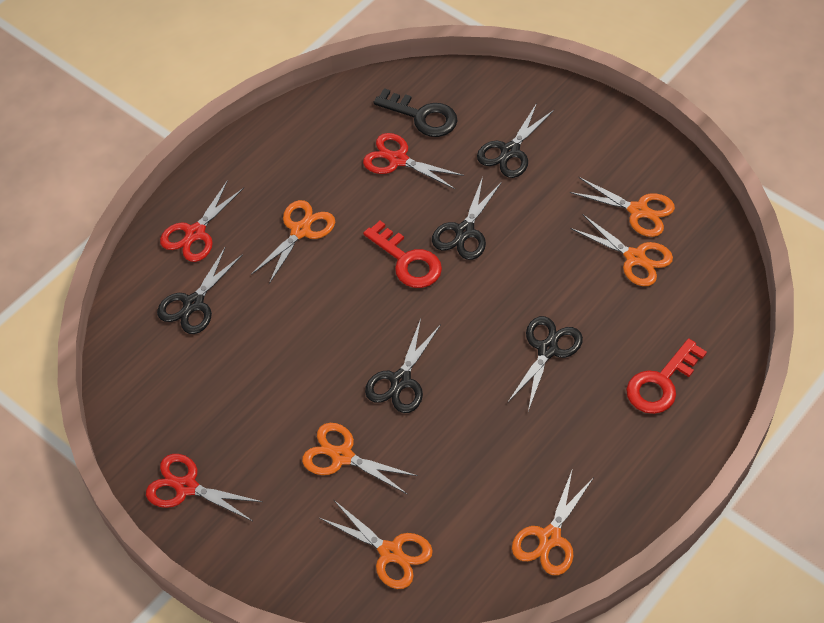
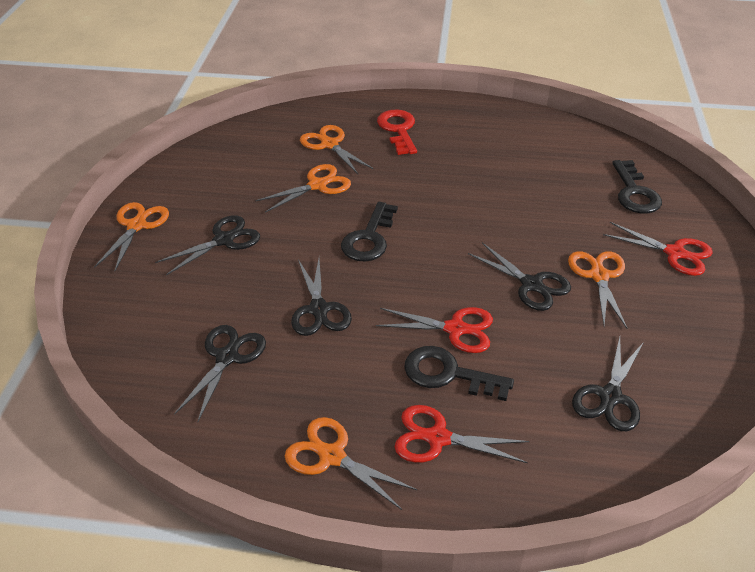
black key: [373,88,458,137] = 1 -> [341,202,398,262] [404,346,514,401] [612,160,662,214] = 3
orange scissors: [251,200,335,284] [302,423,418,494] [319,500,433,589] [512,468,594,575] [570,177,675,237] [570,214,673,286] = 6 -> [94,202,169,271] [255,164,351,213] [285,417,417,510] [300,125,373,174] [568,251,627,328] = 5
red key: [363,221,442,288] [626,338,707,414] = 2 -> [377,110,417,155] = 1

